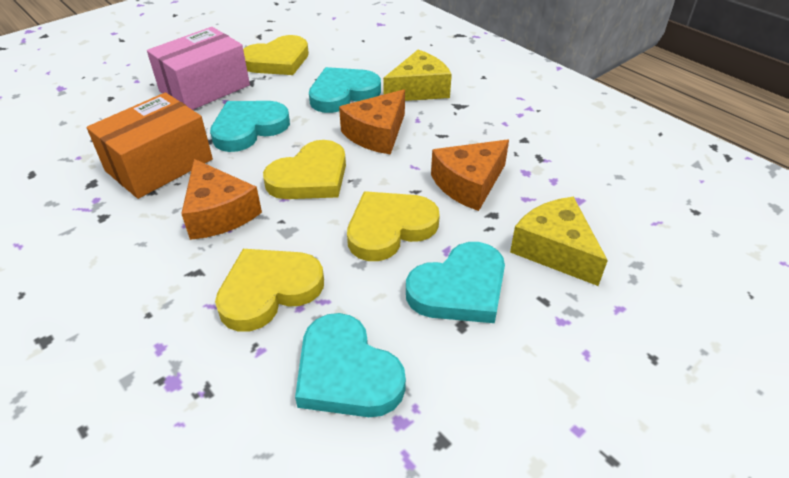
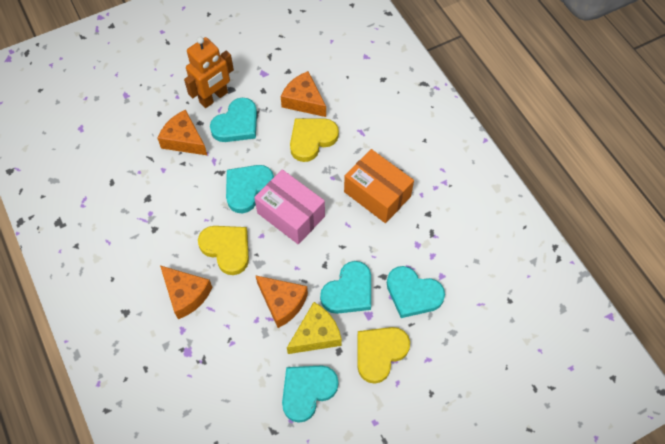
orange cheese: [181,159,262,240] [339,89,405,155] [431,139,509,211] = 3 -> [157,109,208,156] [160,266,213,319] [255,275,308,328] [281,71,326,117] = 4
orange robot: none = 0 -> [184,37,234,108] = 1
turquoise heart: [210,101,290,152] [295,313,406,417] [309,67,381,113] [406,242,505,323] = 4 -> [210,98,257,142] [226,165,274,213] [282,365,339,423] [320,261,371,314] [387,266,445,318] = 5
yellow cheese: [383,50,452,101] [510,197,608,286] = 2 -> [287,302,342,354] = 1
yellow heart: [215,249,324,332] [243,35,309,75] [263,140,346,199] [347,191,440,261] = 4 -> [198,226,249,275] [290,119,339,162] [357,327,410,384] = 3

